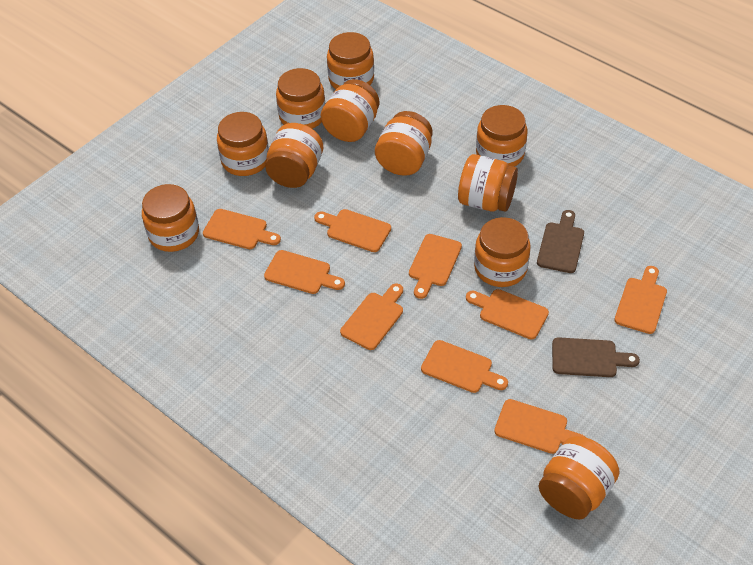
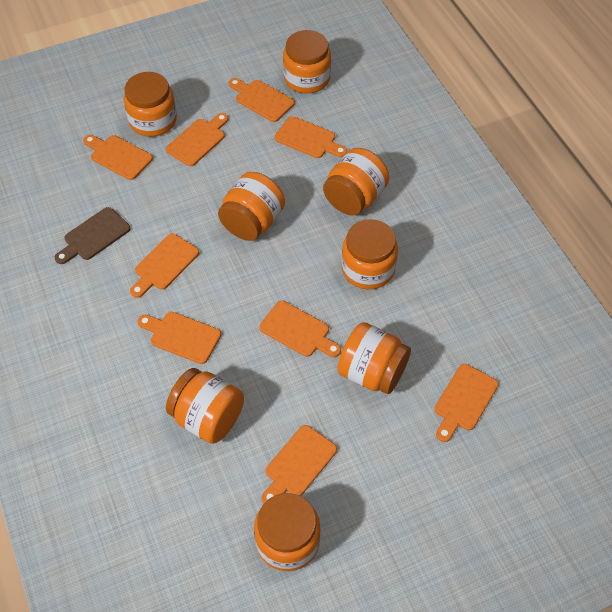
brown cutting board: [537,210,584,273] [552,337,640,377] = 2 -> [55,207,130,264] = 1
orange jar: [142,184,199,252] [217,112,269,176] [265,123,323,188] [276,68,325,129] [321,79,380,142] [327,32,374,89] [375,111,432,176] [458,154,518,212] [474,217,531,287] [476,105,527,167] [539,436,620,519] = 11 -> [124,72,177,137] [166,368,244,444] [218,172,285,241] [254,493,321,571] [283,30,331,94] [323,148,389,216] [337,322,411,394] [341,219,398,289] = 8

